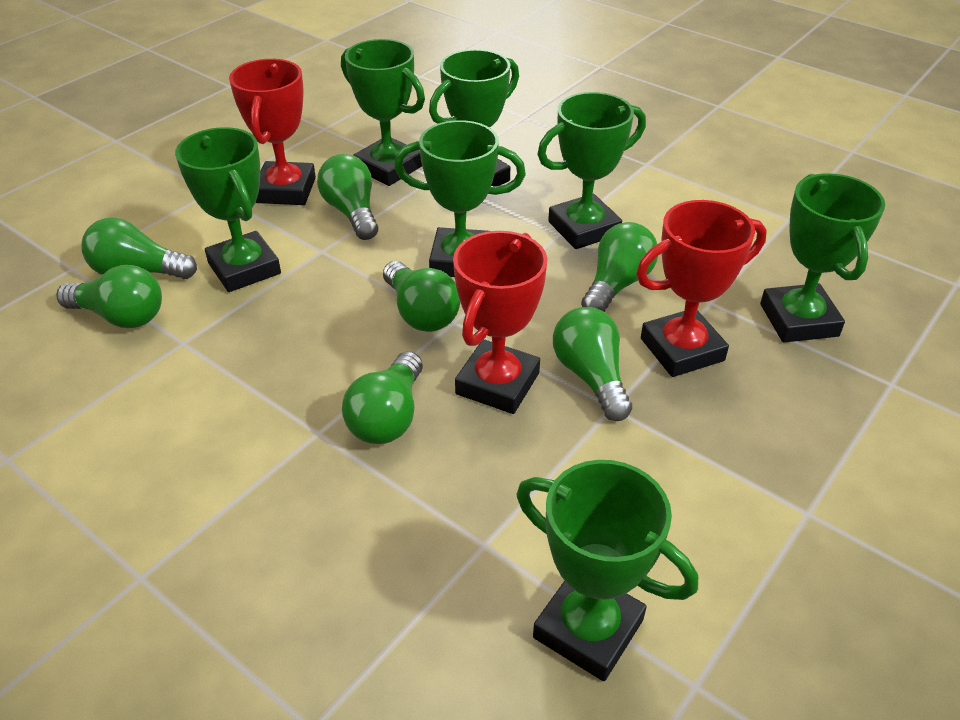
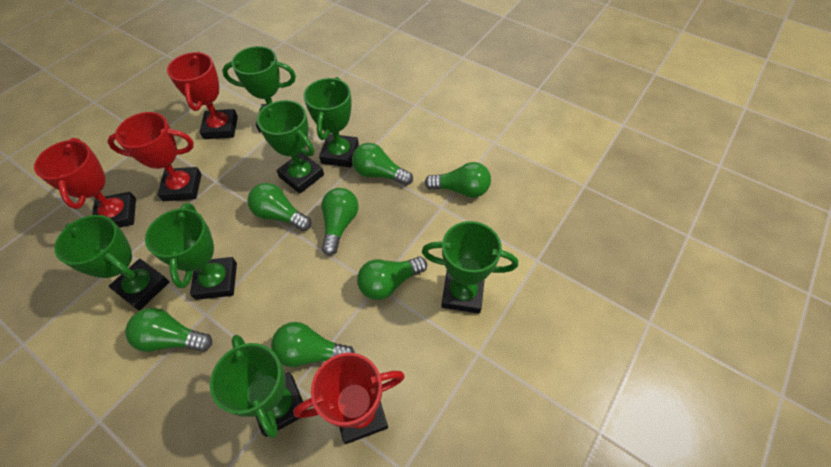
red trophy: [229,59,316,205] [453,231,548,414] [636,200,767,377] = 3 -> [34,138,136,228] [107,112,202,201] [167,52,238,139] [293,353,405,444] = 4

